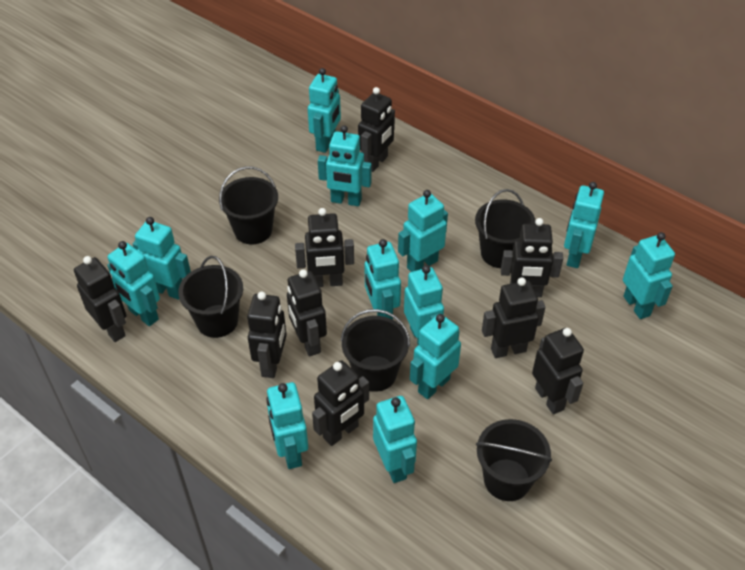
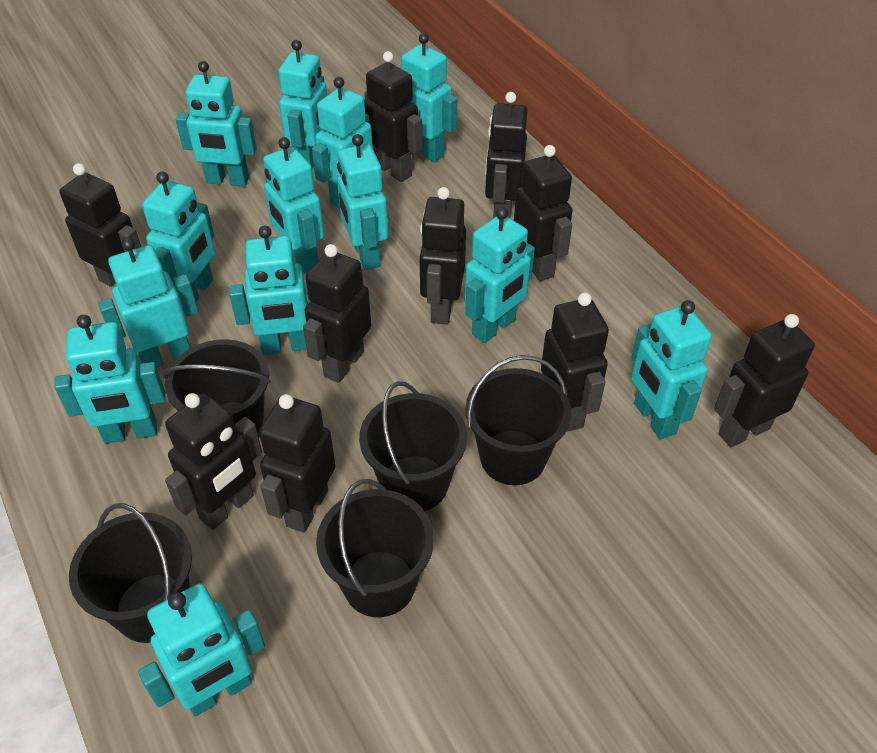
black robot: [74,256,127,342] [247,292,287,378] [287,269,327,357] [295,208,354,287] [312,360,369,446] [358,87,395,172] [482,277,546,358] [501,218,563,297] [532,328,584,414] = 9 -> [59,163,141,287] [165,393,262,530] [259,394,336,533] [303,244,371,383] [364,51,423,182] [420,187,466,325] [485,92,528,218] [514,145,572,281] [541,293,609,432] [714,314,815,447] = 10
turquoise robot: [107,241,160,326] [133,217,191,300] [266,382,308,469] [308,68,341,153] [318,125,372,206] [365,239,401,320] [373,396,417,483] [398,190,448,272] [404,265,444,345] [410,314,461,399] [564,182,604,268] [623,232,675,319] = 12 -> [54,315,165,444] [98,238,198,368] [138,583,265,716] [142,171,215,301] [175,61,257,187] [229,225,310,355] [263,137,324,273] [278,40,327,169] [312,77,373,209] [337,134,388,270] [401,33,457,162] [465,207,535,343] [631,300,712,440] = 13

